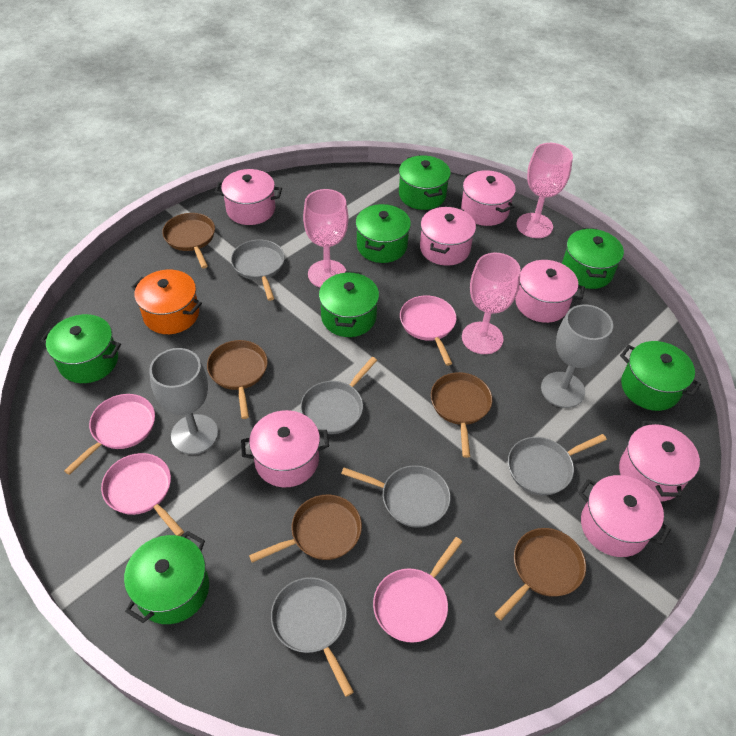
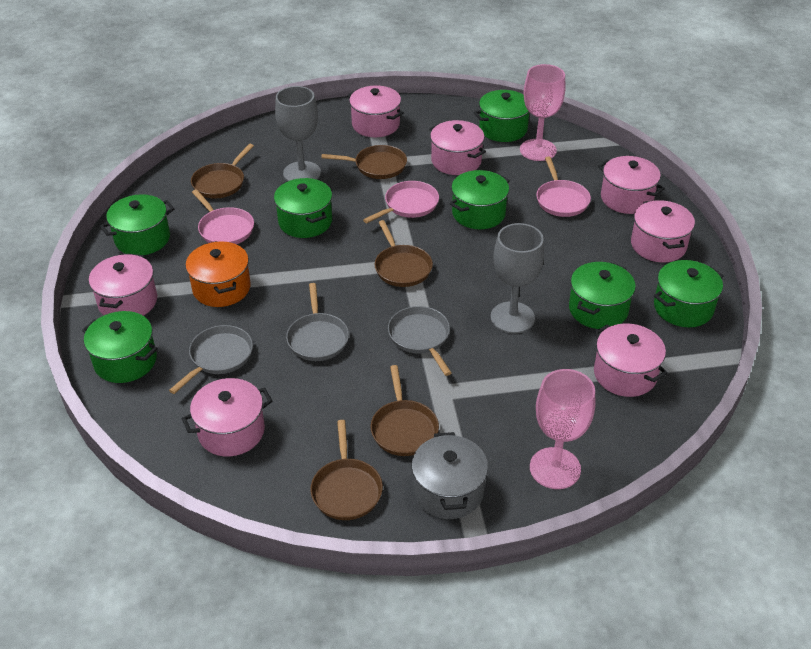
grey pan: [231,240,285,301] [271,577,354,697] [300,357,377,434] [341,465,451,528] [508,434,607,496] = 5 -> [169,325,253,394] [286,283,349,361] [388,306,452,376] = 3
grey pot: none = 0 -> [412,432,488,519] = 1
pink goblet: [303,189,348,288] [462,253,521,354] [517,143,573,238] = 3 -> [520,64,566,161] [530,369,595,489] = 2
pink pan: [64,394,155,475] [101,453,184,536] [373,537,462,643] [400,295,456,366] = 4 -> [192,189,254,244] [363,181,439,223] [536,156,591,217] = 3

